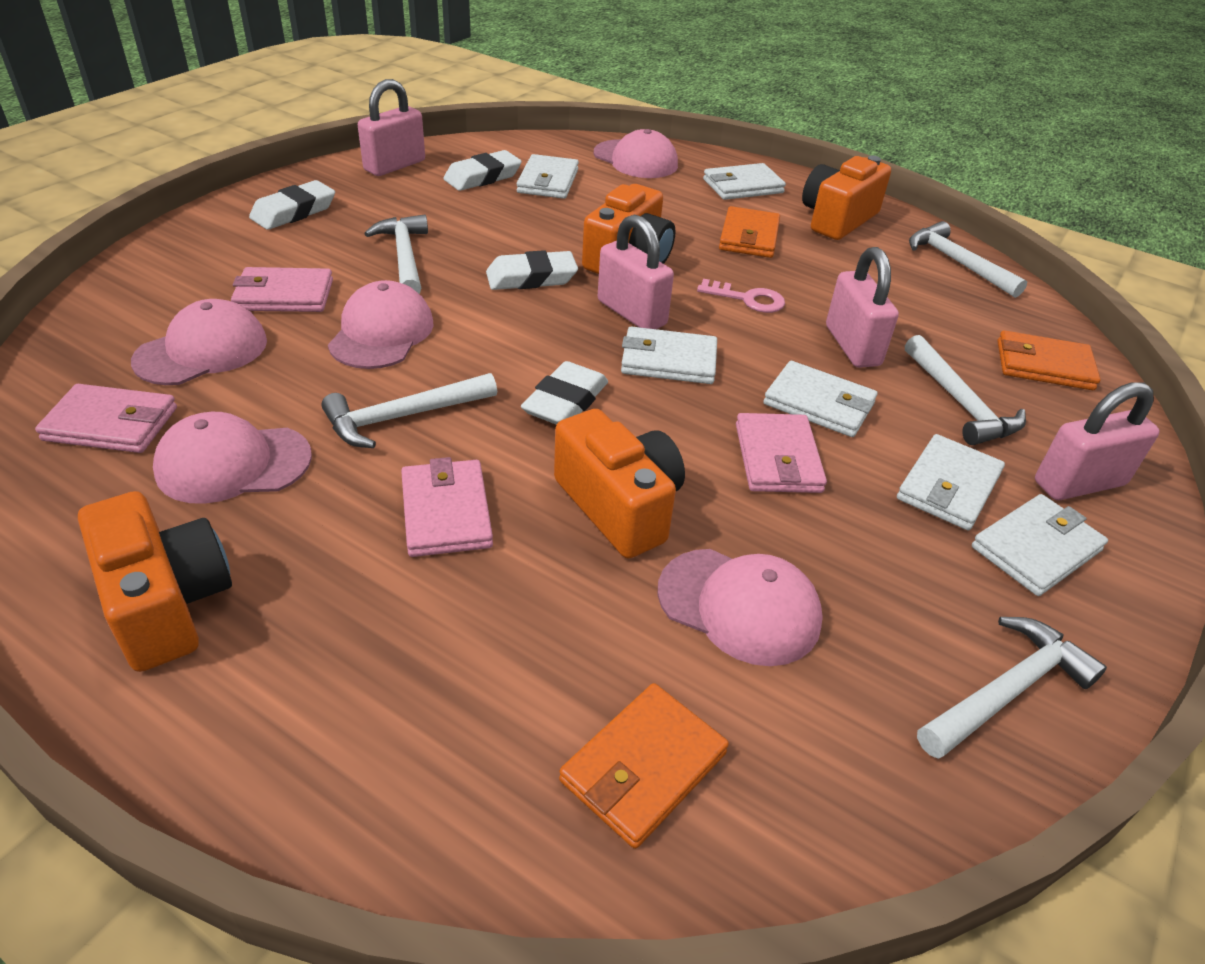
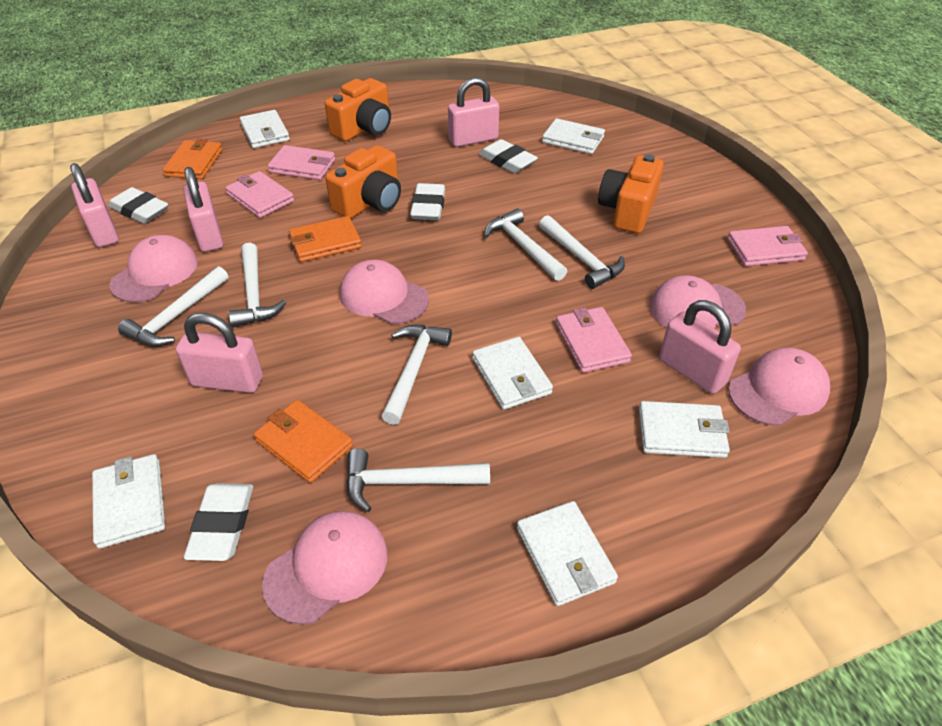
orange camera: [78,491,232,672] [554,409,685,559] [582,184,676,274] [802,156,891,240] = 4 -> [325,78,391,141] [326,145,401,218] [598,154,664,233] = 3
pink key: [697,279,785,313] = 1 -> none = 0
pink padlock: [358,79,425,176] [598,215,674,329] [826,247,899,368] [1035,382,1160,500] = 4 -> [70,163,119,247] [176,313,263,393] [183,167,223,252] [448,77,499,147] [659,300,741,394] = 5
white hammer: [321,373,497,448] [364,214,428,294] [905,335,1026,445] [909,221,1027,298] [917,617,1107,759] = 5 -> [118,266,228,347] [228,243,286,327] [346,448,490,512] [382,325,452,425] [484,208,567,281] [539,215,625,289] = 6

